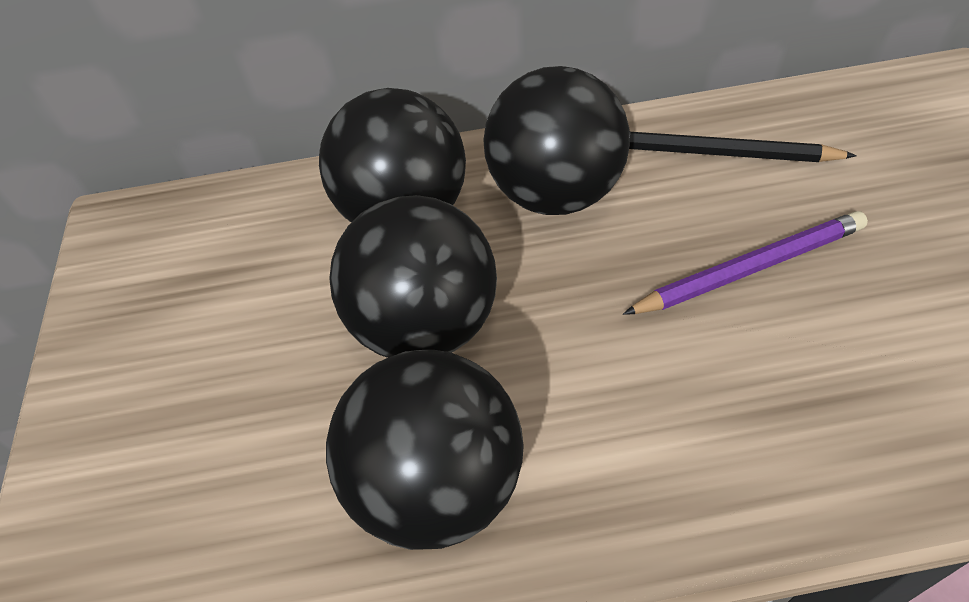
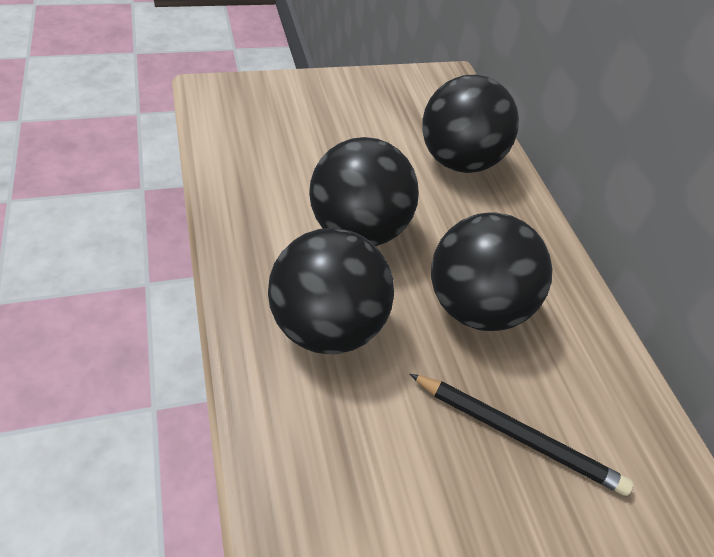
purple pencil: [623,211,868,315] = 1 -> none = 0

